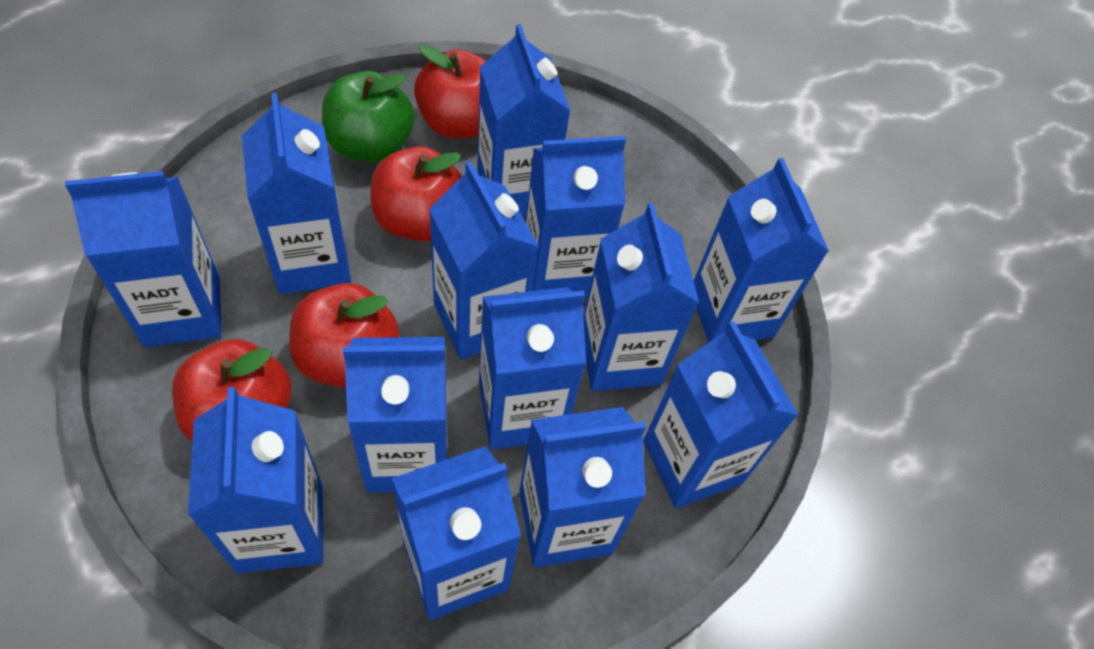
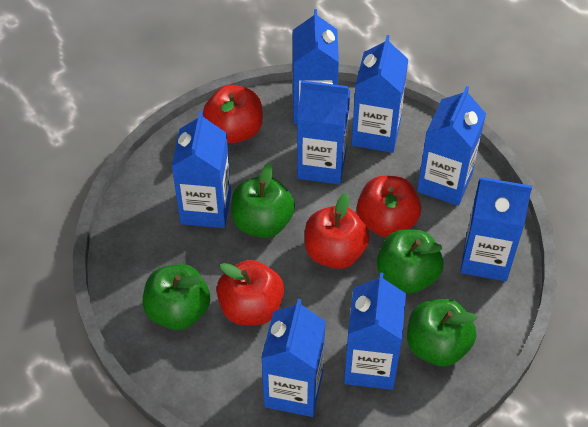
blue carton: [65,171,222,347] [188,387,324,573] [242,93,351,294] [343,337,447,493] [391,446,521,620] [429,161,539,360] [477,24,571,215] [479,287,586,449] [519,407,646,568] [526,136,626,298] [583,203,699,391] [643,322,798,508] [694,158,829,343] = 13 -> [171,111,231,228] [261,299,326,417] [293,9,339,124] [297,80,350,184] [344,273,406,390] [351,35,408,153] [417,86,486,206] [460,177,532,281] = 8
green apple: [322,71,415,163] = 1 -> [142,264,210,330] [231,163,295,238] [377,229,444,294] [407,299,477,367] = 4

